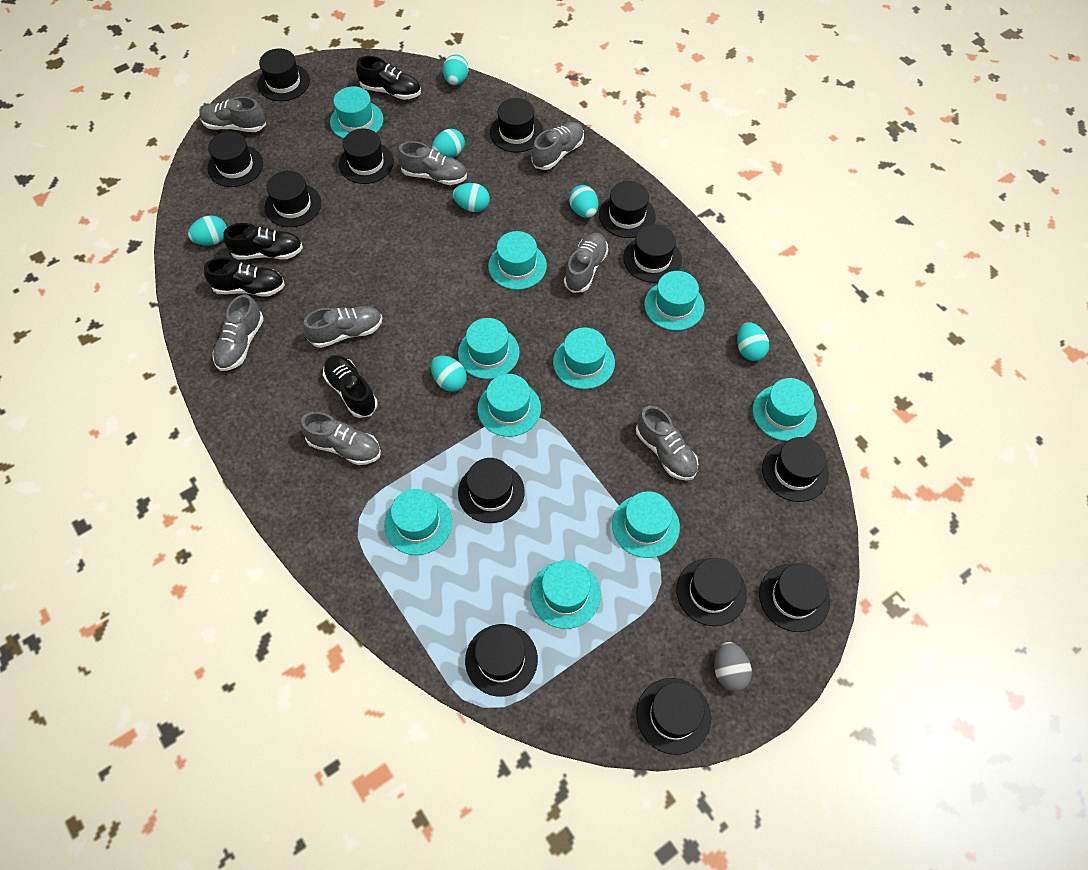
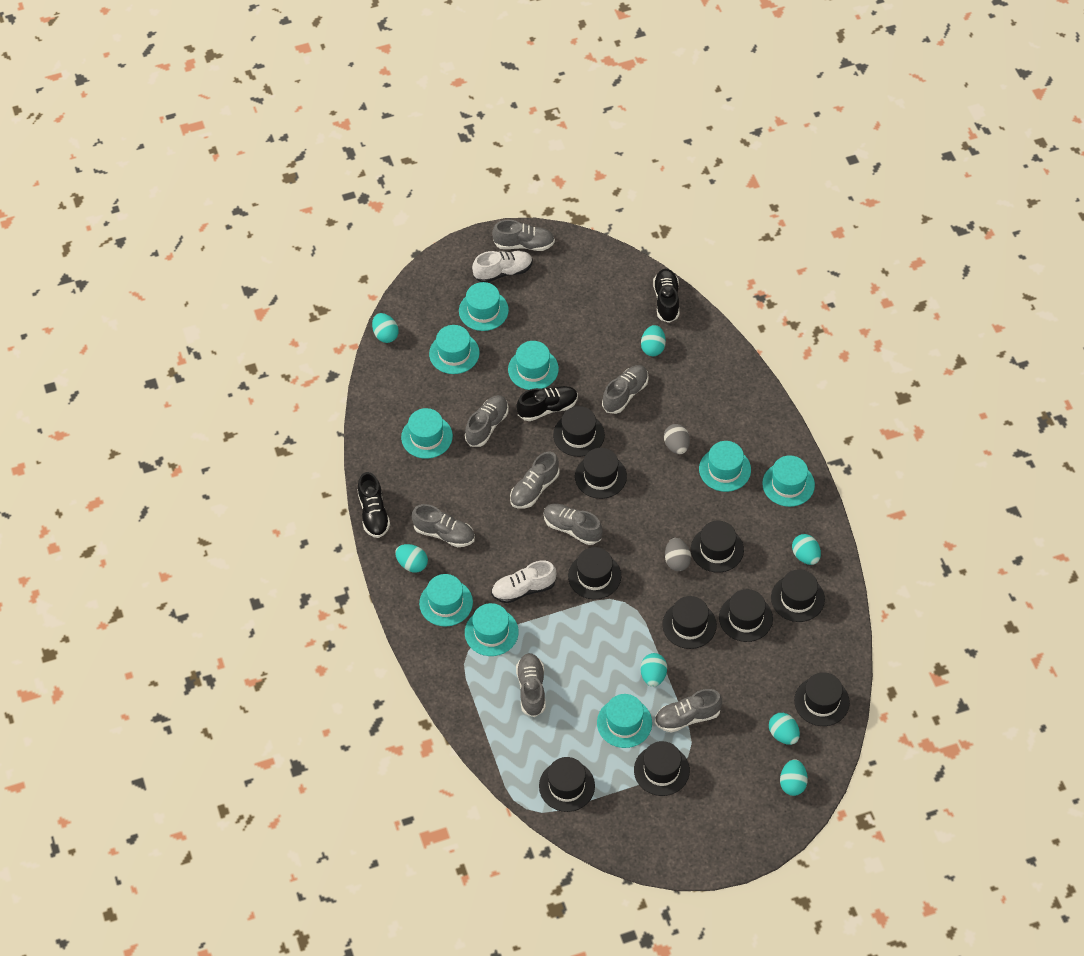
black hat: [208,132,263,187] [257,48,310,101] [265,171,321,227] [339,129,394,184] [458,458,525,523] [465,624,538,697] [490,98,543,152] [599,181,656,238] [623,224,682,283] [636,678,711,755] [676,558,747,626] [759,563,830,632] [762,437,829,502] = 13 -> [539,757,595,812] [553,406,605,457] [568,547,621,599] [575,448,627,499] [634,741,690,796] [662,596,717,649] [691,521,744,573] [719,589,773,642] [771,569,825,622] [794,672,850,726] = 10
black shoe: [204,257,285,297] [223,223,303,260] [323,355,378,418] [356,56,421,100] = 4 -> [358,472,390,538] [516,386,578,421] [653,269,679,323] = 3
grey egg: [714,642,752,691] = 1 -> [664,424,690,454] [665,538,691,571] = 2
turquoise hat: [330,86,384,139] [384,489,452,555] [458,318,520,379] [477,374,541,437] [488,231,547,290] [530,560,601,629] [553,328,615,389] [612,491,680,558] [644,271,704,331] [753,378,817,441] = 10 -> [401,408,453,459] [419,574,473,627] [429,325,480,374] [459,282,509,331] [465,603,519,656] [508,341,559,390] [597,694,652,748] [699,441,751,492] [762,455,815,507] = 9
white shoe: none = 0 -> [472,251,533,282] [491,560,556,603] = 2

